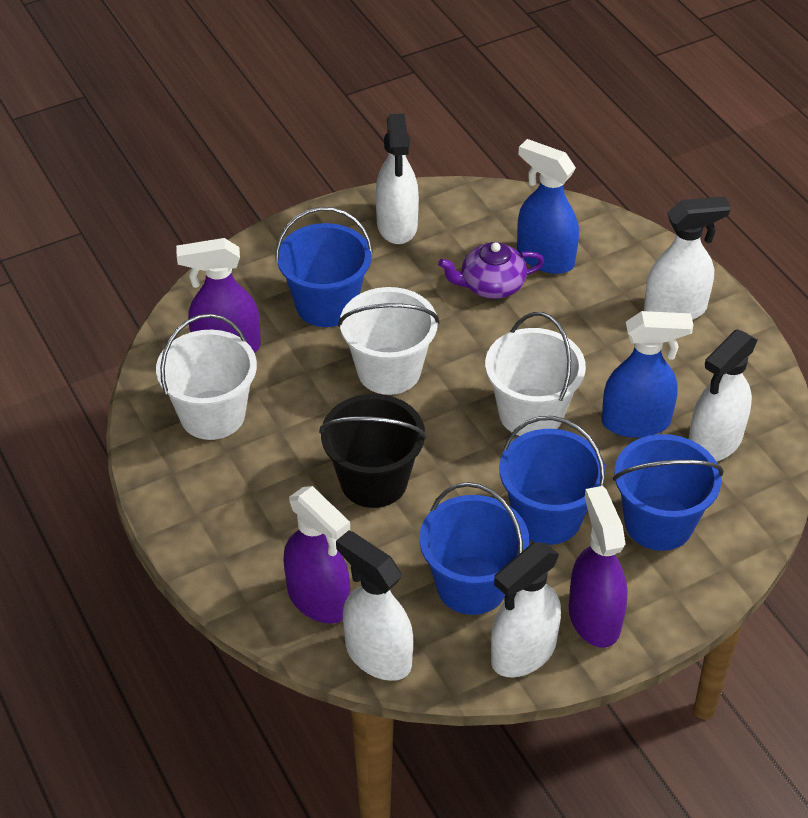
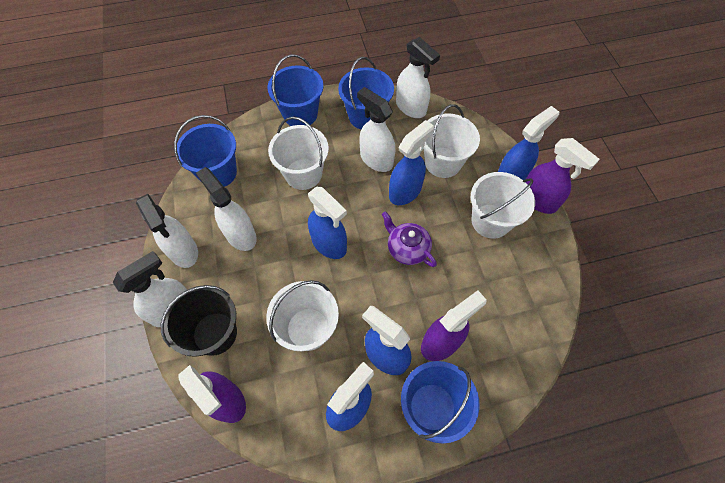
blue spray bottle: [517,139,579,274] [602,311,693,438] = 2 -> [308,187,347,259] [326,362,374,431] [362,306,411,375] [389,120,434,205] [498,106,559,180] = 5
white bucket: [156,314,257,440] [338,287,440,395] [485,312,586,436] = 3 -> [266,280,339,351] [268,116,329,190] [424,104,480,178] [471,172,535,239] = 4

